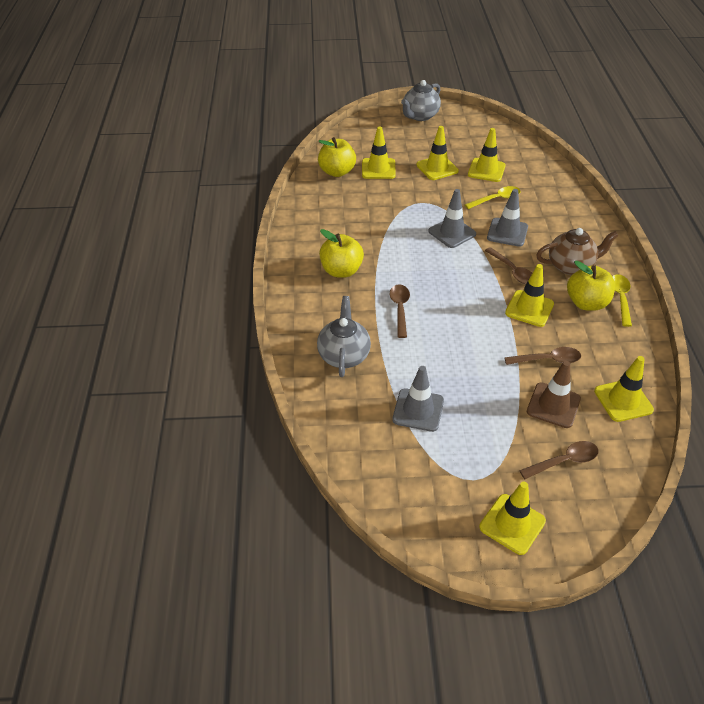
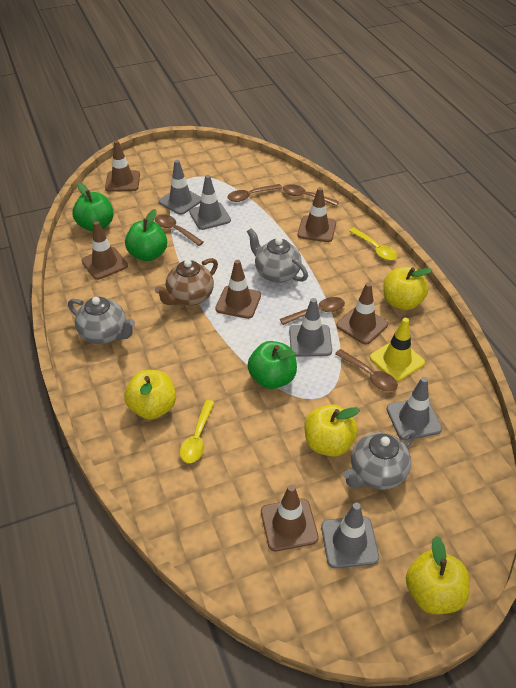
brown spoon: [390,284,410,338] [485,247,532,284] [504,347,581,365] [519,441,599,479] = 4 -> [155,214,204,246] [227,184,282,202] [280,297,345,325] [283,184,339,206] [335,349,398,392] = 5
brown traffic cone: [527,361,581,428] = 1 -> [82,221,128,280] [105,141,140,192] [215,260,261,319] [261,485,319,551] [297,187,336,242] [336,282,388,345] = 6
green apple: none = 0 -> [72,182,114,232] [125,209,167,261] [247,341,297,389] = 3
grey teapot: [317,296,371,377] [401,80,441,121] = 2 -> [68,297,135,344] [247,228,308,283] [343,430,416,490] = 3
grey traffic cone: [392,366,444,432] [428,189,476,248] [487,189,528,247] = 3 -> [159,160,201,215] [189,175,231,230] [289,298,332,357] [321,503,379,568] [387,377,442,441] = 5
yellow apple: [318,137,356,177] [319,229,364,278] [567,261,615,311] = 3 -> [124,370,176,419] [304,404,360,457] [383,267,432,310] [406,536,470,614] = 4
yellow traffic cone: [362,127,396,179] [416,126,459,180] [468,128,506,182] [479,482,546,555] [505,264,554,327] [594,356,654,422] = 6 -> [370,318,425,381] = 1

